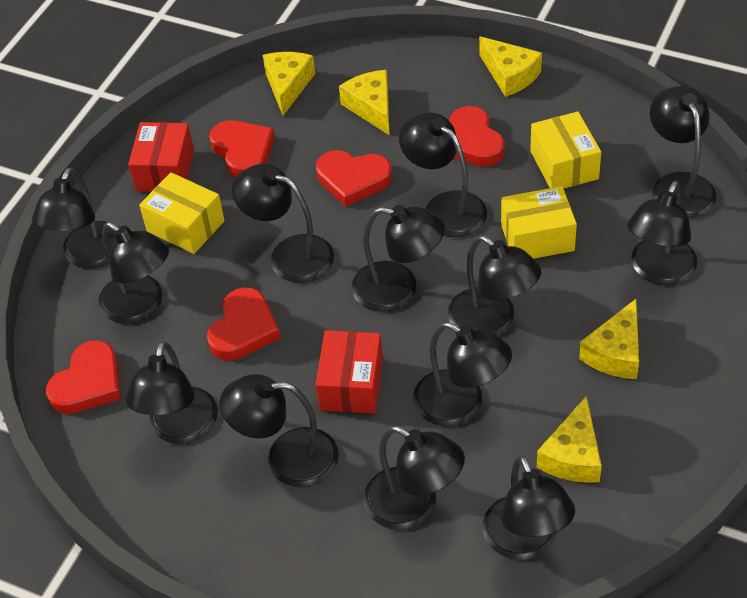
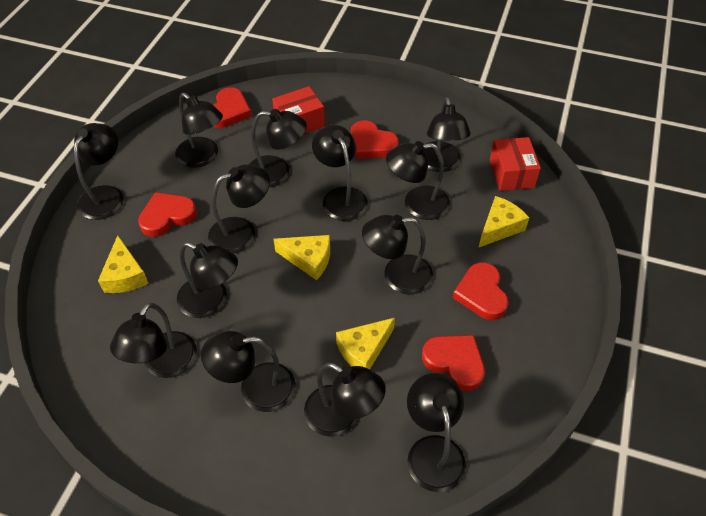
yellow box: [139,172,225,254] [501,186,577,259] [530,112,601,189] = 3 -> none = 0
yellow cheese: [263,52,315,115] [339,70,389,135] [479,36,542,97] [537,396,602,483] [579,299,639,379] = 5 -> [98,235,149,293] [274,235,330,280] [336,318,395,369] [479,196,529,247] = 4

